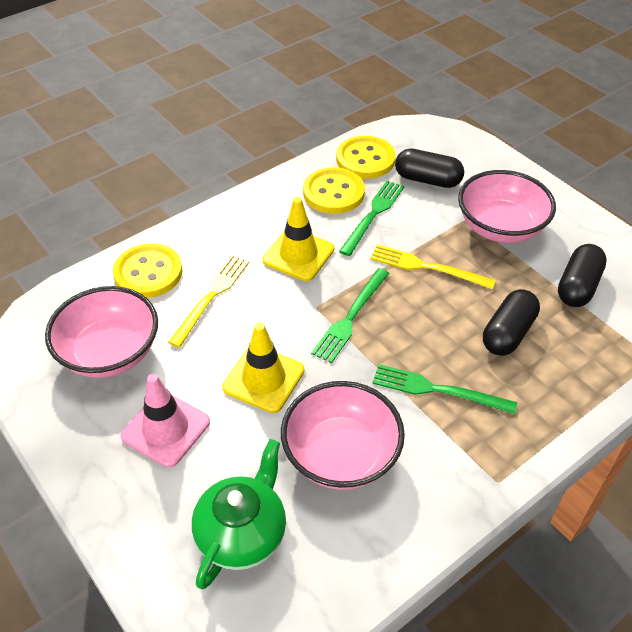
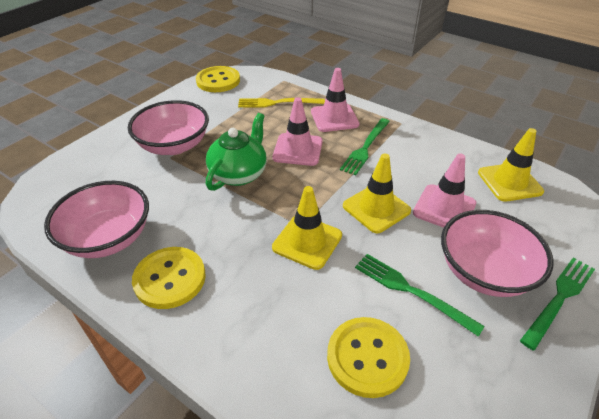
black capsule: [395,148,464,188] [483,289,540,356] [558,244,607,307] = 3 -> none = 0
pink traffic cone: [121,374,210,468] = 1 -> [272,97,323,166] [311,68,359,132] [413,153,476,228] = 3
yellow fork: [168,255,249,348] [370,244,496,289] = 2 -> [238,98,325,108] = 1
yellow traffic cone: [222,322,304,413] [263,197,334,281] = 2 -> [272,186,342,270] [343,154,411,233] [478,128,544,202] = 3

